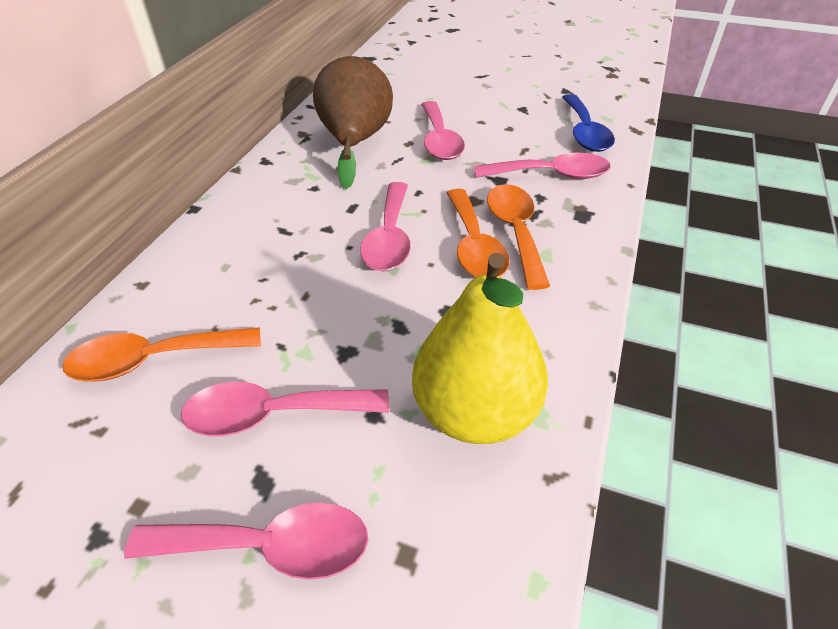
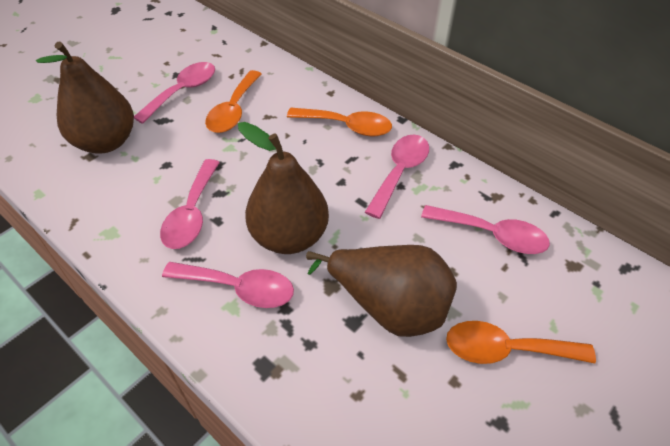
blue spoon: [562,94,615,152] = 1 -> none = 0
brown pear: [313,56,393,189] = 1 -> [36,42,134,154] [238,122,329,254] [306,245,457,337] = 3
yellow pear: [412,253,548,444] = 1 -> none = 0

